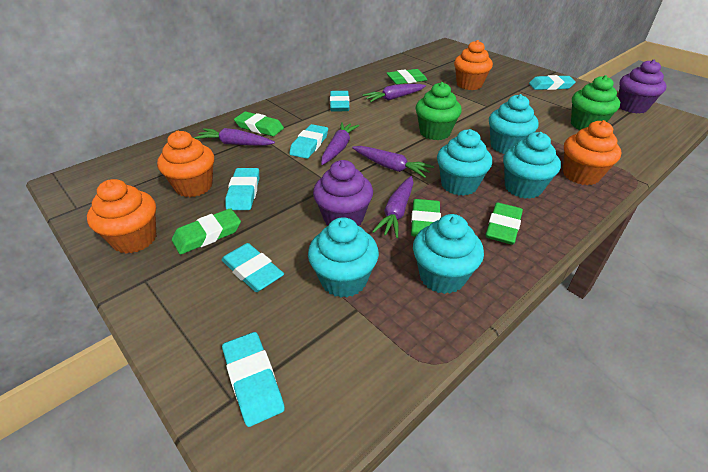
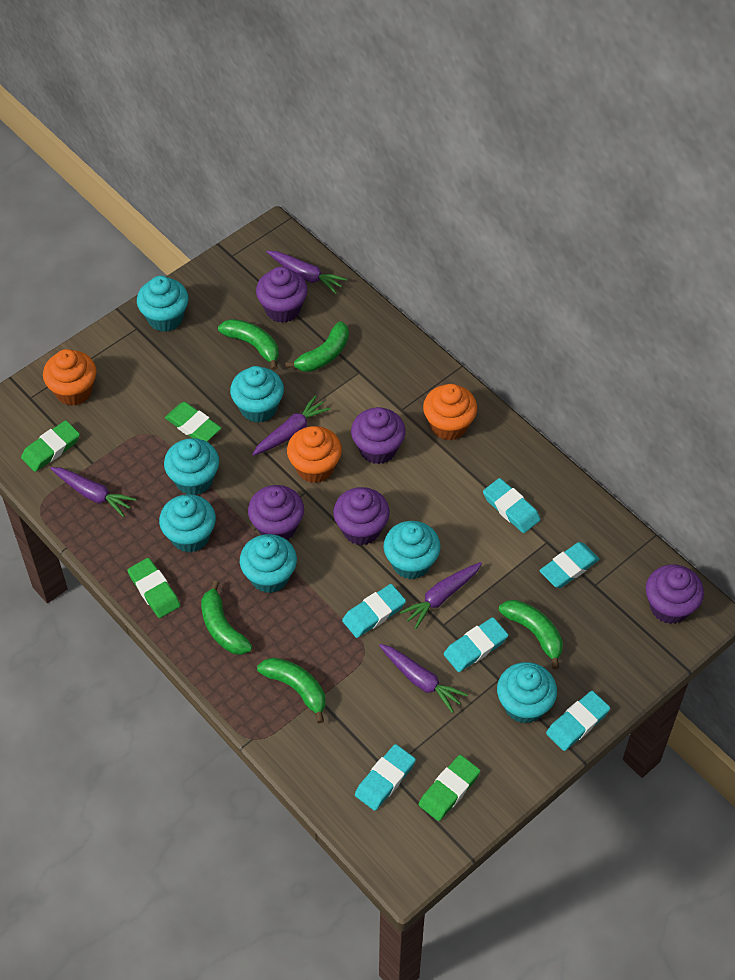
green banana: none = 0 -> [201,580,252,655] [218,319,279,370] [257,657,325,723] [285,321,349,372] [499,600,563,669] = 5
green cupcake: [416,82,462,140] [571,75,620,130] = 2 -> none = 0
green eraser: [172,208,241,255] [234,112,284,136] [387,69,427,84] [411,199,441,237] [485,202,523,245] = 5 -> [21,420,80,472] [127,558,181,618] [165,402,221,442] [418,755,480,821] = 4
orange cupcake: [87,179,156,253] [157,131,214,197] [454,40,493,90] [563,120,621,185] = 4 -> [43,349,96,406] [287,426,342,483] [423,384,477,440] = 3
purple cupcake: [313,160,373,226] [618,59,666,114] = 2 -> [248,485,304,540] [256,267,308,323] [333,487,390,545] [351,407,406,464] [646,564,704,624] = 5
turquoise cupcake: [308,217,379,298] [413,214,484,294] [437,129,492,196] [489,94,538,154] [503,132,561,199] = 5 -> [137,276,188,332] [159,494,216,553] [164,438,219,495] [230,366,284,423] [240,534,297,593] [384,521,441,580] [497,662,557,724] = 7

